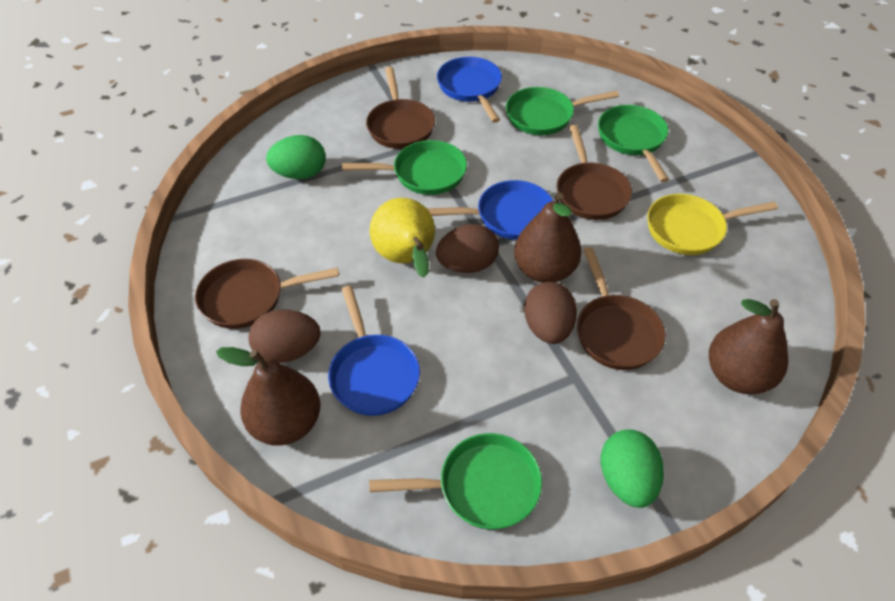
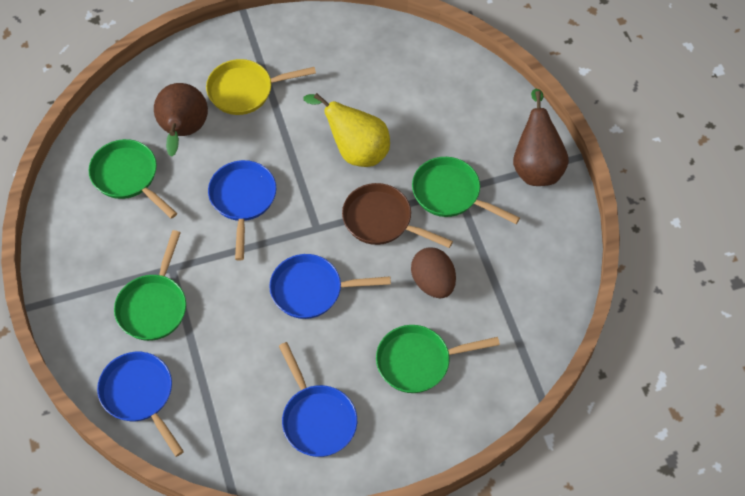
blue pan: [328,286,420,416] [426,180,553,240] [437,57,502,123] = 3 -> [97,352,184,457] [208,160,276,261] [269,254,391,319] [279,342,357,457] = 4
brown egg: [248,309,321,363] [436,224,499,273] [524,282,577,344] = 3 -> [411,247,456,298] = 1
brown pan: [195,259,339,329] [366,67,435,149] [557,125,632,220] [577,247,666,370] = 4 -> [342,183,453,248] = 1
brown pear: [216,347,320,446] [514,192,582,283] [709,299,788,394] = 3 -> [154,83,208,157] [513,89,569,186] = 2
green egg: [266,135,325,179] [600,429,664,508] = 2 -> none = 0

